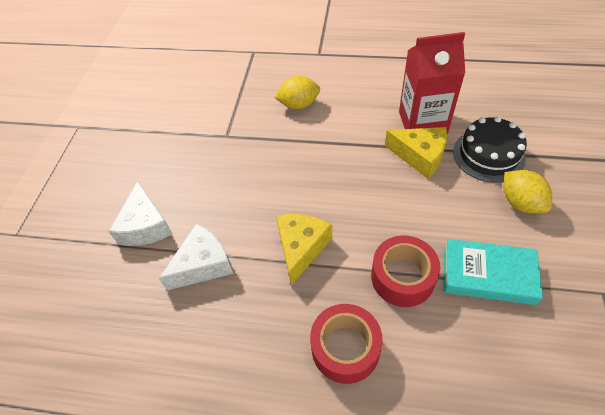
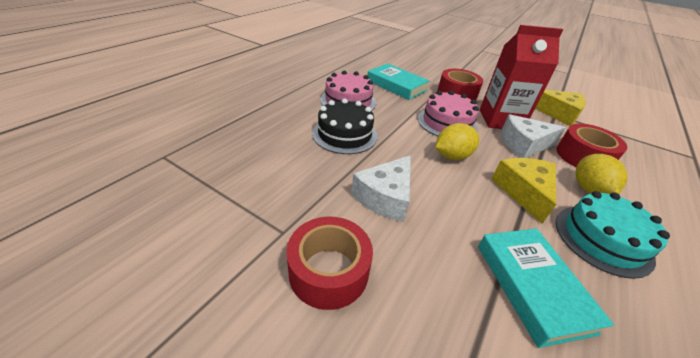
pink cake: none = 0 -> [320,70,376,111] [418,91,479,136] = 2
red tape: [310,304,383,384] [371,236,440,307] = 2 -> [286,217,373,310] [437,69,483,100] [556,124,627,167] = 3
turquoise book: [444,239,543,305] = 1 -> [368,63,430,100] [478,228,614,348] = 2
turquoise cake: none = 0 -> [556,191,670,279] = 1

